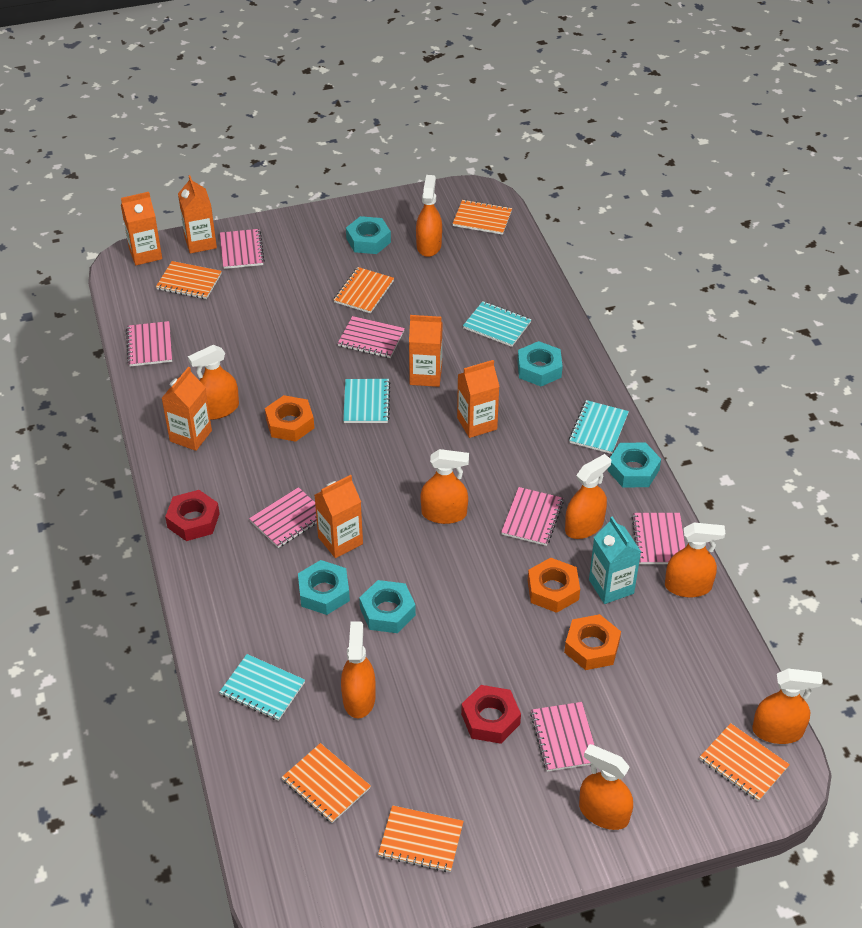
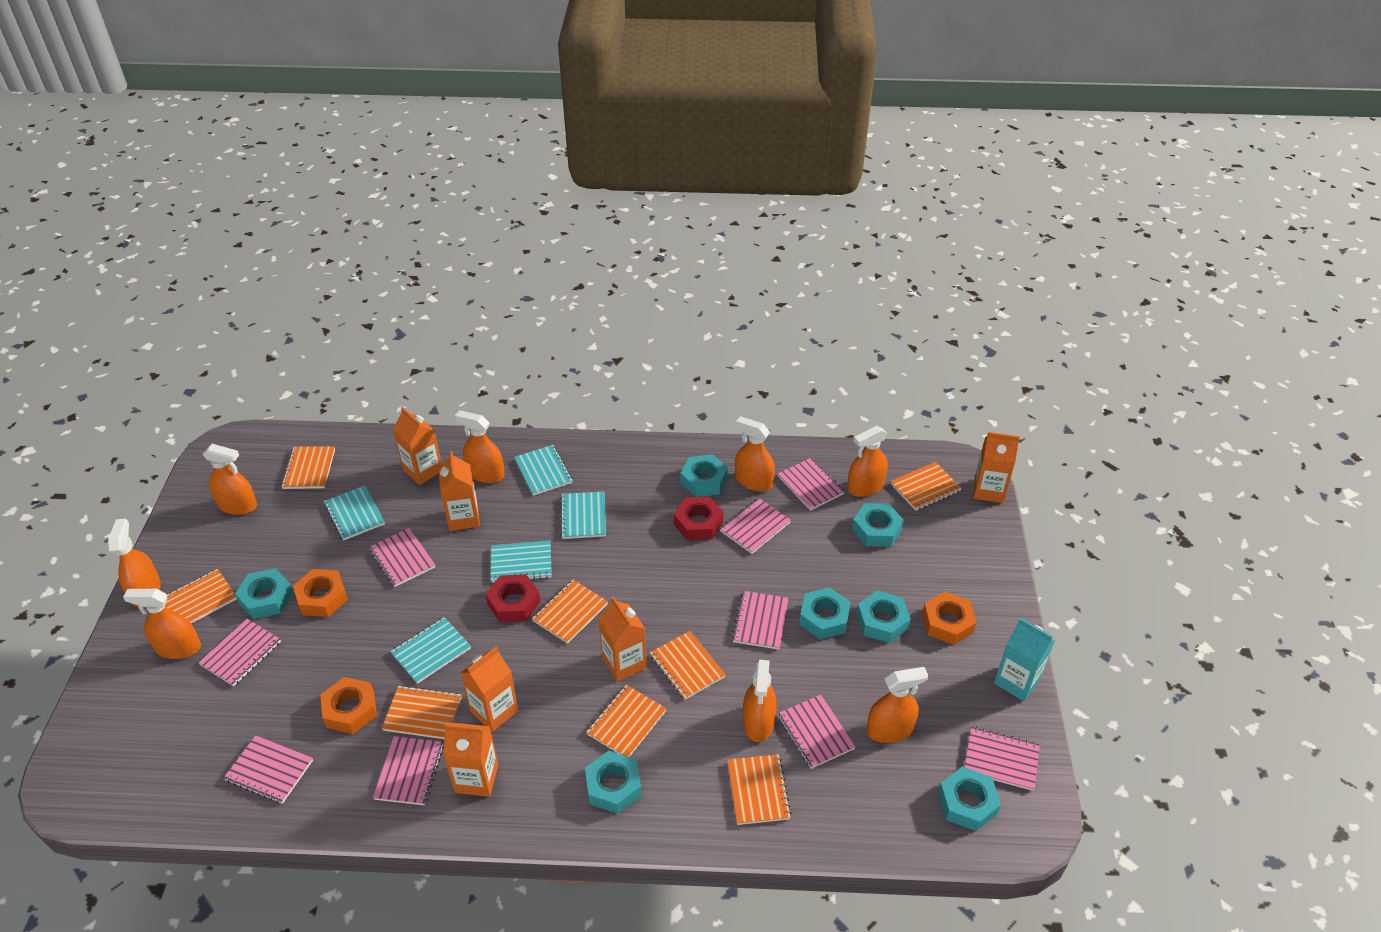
orange notebook: [156,261,222,299] [281,743,371,823] [334,267,394,313] [378,805,464,872] [452,200,512,235] [700,723,790,801] = 6 -> [165,569,237,624] [281,446,335,489] [382,685,462,739] [532,580,608,644] [586,685,667,757] [650,631,726,700] [727,754,791,825] [891,462,962,511] = 8
pink notebook: [126,321,172,366] [220,229,265,269] [249,487,317,548] [337,316,405,358] [501,487,564,546] [530,702,594,772] [632,513,685,564] = 7 -> [198,619,281,686] [224,735,313,804] [369,528,435,587] [373,736,444,805] [720,498,791,554] [732,591,789,650] [778,458,845,511] [778,695,856,769] [965,727,1040,791] = 9
turquoise notebook: [220,654,305,721] [343,379,390,423] [463,301,532,347] [569,400,629,454] = 4 -> [324,486,385,541] [391,617,471,684] [491,541,552,582] [514,445,573,496] [560,491,606,539] = 5
turquoise nut: [298,560,350,615] [346,216,391,254] [359,580,416,633] [518,341,563,386] [607,443,661,487] = 5 -> [235,568,293,619] [585,751,642,814] [681,454,728,497] [799,587,851,640] [852,503,904,547] [857,590,911,643] [938,766,1001,831] = 7

